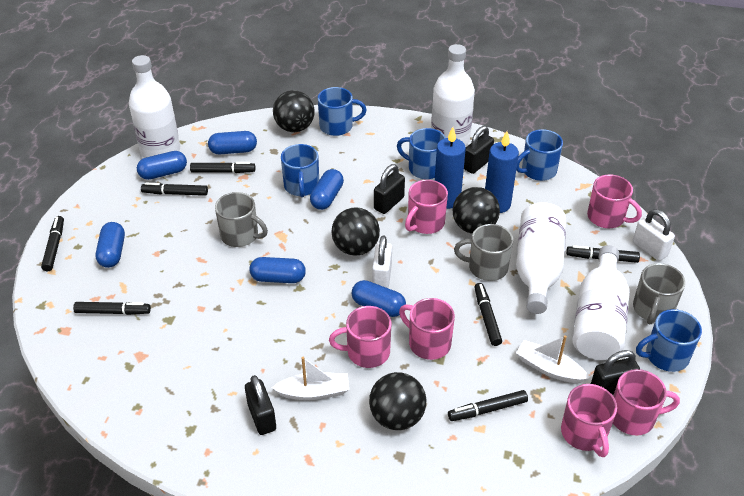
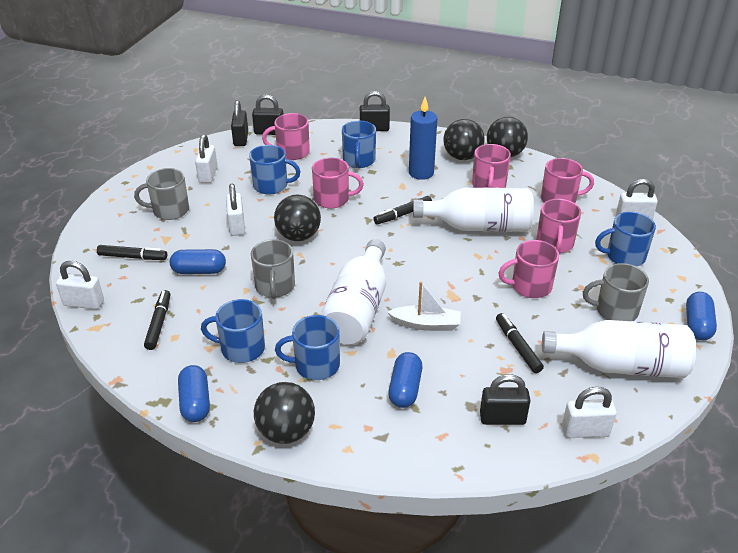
black marker: [41,216,64,271] [73,302,151,315] [141,183,208,196] [190,162,255,173] [448,390,528,421] [474,283,502,346] [566,245,640,263] = 7 -> [97,245,167,260] [144,290,171,350] [373,196,432,224] [496,313,544,373] = 4
blue candle: [435,127,466,209] [485,131,519,213] = 2 -> [409,97,437,180] = 1
blue capsule: [96,222,125,268] [137,151,187,180] [208,131,257,154] [250,257,306,283] [310,169,344,210] [352,280,406,317] = 6 -> [170,249,226,274] [178,365,210,422] [388,352,422,408] [686,292,717,340] = 4
white boat: [272,357,349,400] [516,335,590,383] = 2 -> [387,282,461,331] = 1
white bottle: [129,55,180,158] [431,44,475,146] [516,202,566,314] [572,245,630,360] = 4 -> [320,239,386,345] [413,187,534,232] [542,320,696,378] = 3
white padlock: [372,235,392,288] [633,209,675,261] = 2 -> [56,261,104,310] [195,134,218,183] [226,184,245,236] [562,387,617,438] [616,179,658,220] = 5

